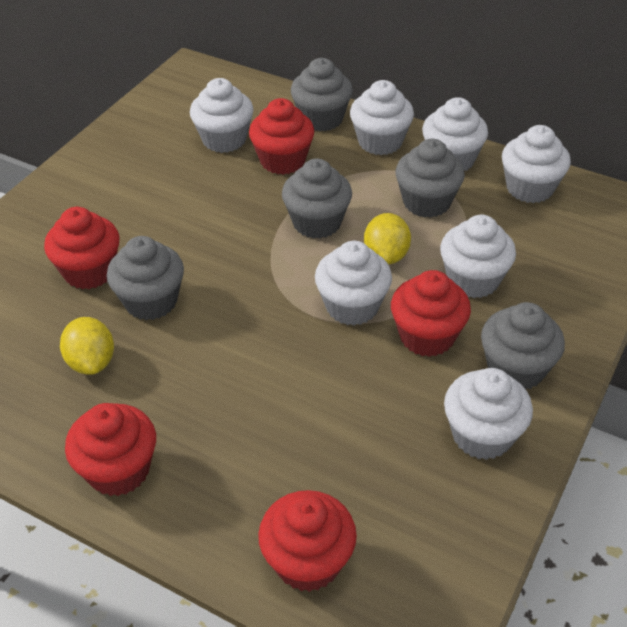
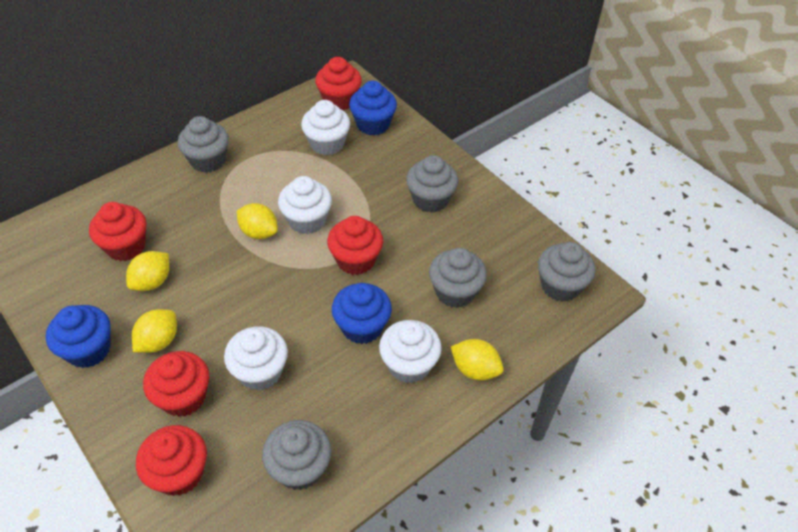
blue cupcake: none = 0 -> [46,305,111,368] [332,283,392,344] [349,81,397,136] = 3
white cupcake: [190,78,254,153] [315,241,392,326] [350,80,414,155] [422,97,488,171] [440,215,516,298] [444,368,533,460] [502,125,571,203] = 7 -> [224,326,288,391] [278,176,332,234] [301,100,350,156] [379,320,442,383] = 4
yellow lemon: [60,317,114,375] [364,213,411,264] = 2 -> [126,251,169,291] [132,309,177,353] [237,203,278,239] [451,339,504,380] = 4

